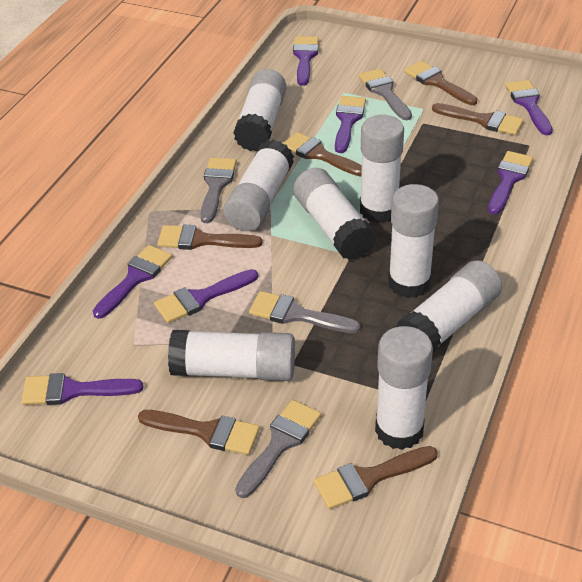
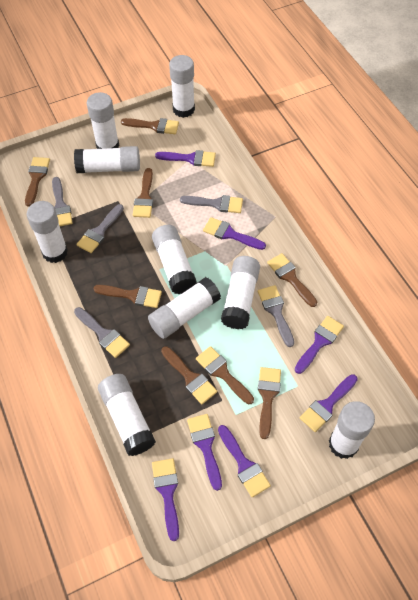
brown brush: [138,410,260,455] [157,225,262,250] [283,132,362,177] [314,446,438,509] [404,61,477,105] [432,103,524,135] = 6 -> [25,157,50,207] [93,285,162,308] [121,118,179,134] [133,168,153,218] [161,346,217,404] [196,346,254,404] [258,367,281,439] [267,253,317,307] = 8
grey brush: [200,158,237,223] [235,400,321,498] [249,291,361,333] [359,68,412,120] = 4 -> [52,177,73,226] [74,307,130,358] [76,204,124,253] [180,195,243,213] [258,285,294,347] = 5
white glue stick: [168,330,295,381] [224,140,294,231] [233,69,287,151] [293,168,376,260] [360,115,404,223] [375,326,433,450] [388,184,439,298] [395,260,502,352] = 8 -> [27,201,68,263] [74,146,140,173] [87,92,119,149] [98,374,156,456] [148,277,221,339] [152,225,197,294] [169,55,195,118] [221,256,260,329] [329,401,375,459] = 9

